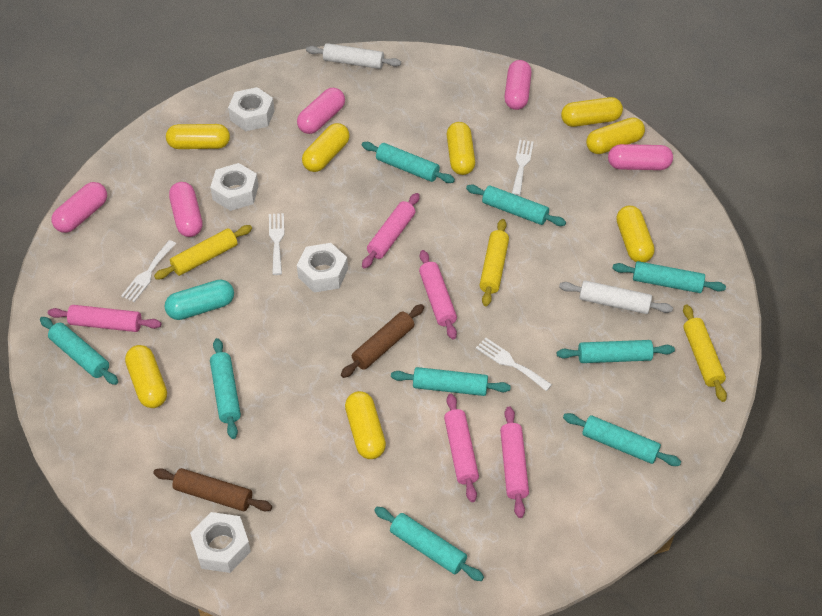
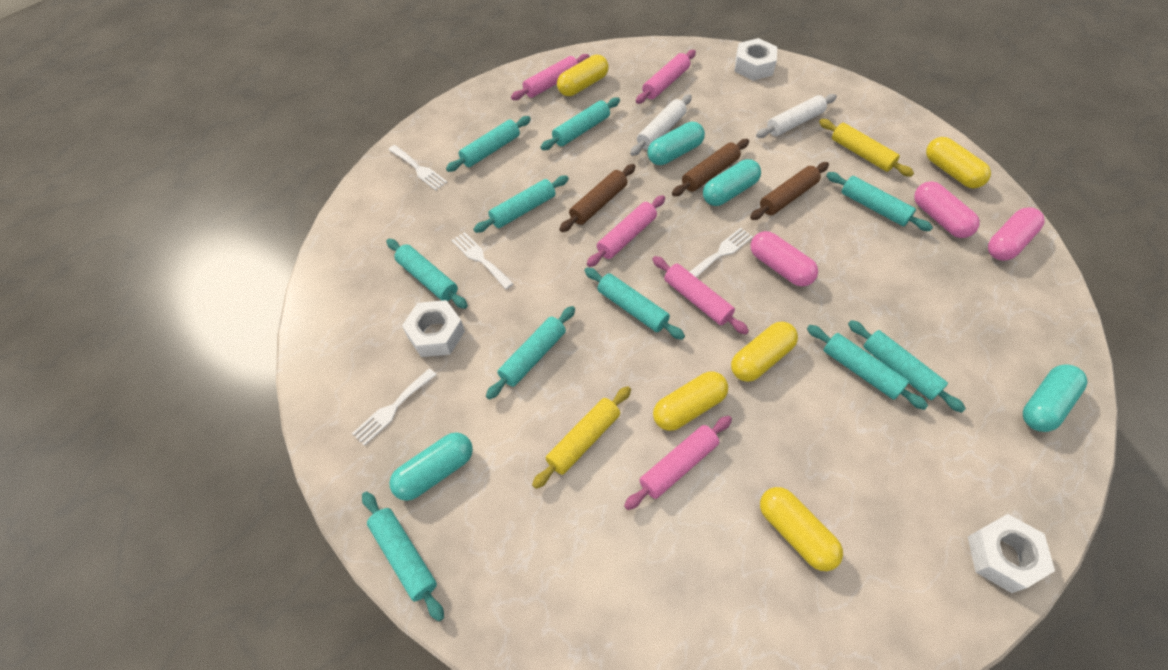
brown rolling pin: [153,468,272,511] [341,304,424,378] = 2 -> [559,164,636,232] [672,139,749,196] [750,162,829,220] = 3
pink capsule: [51,182,107,233] [169,182,202,237] [297,88,345,134] [504,60,532,110] [608,144,673,170] = 5 -> [750,231,818,286] [914,181,980,238] [988,207,1045,261] = 3
turquoise capsule: [165,279,234,320] = 1 -> [389,432,473,501] [647,121,705,165] [703,159,761,206] [1023,364,1088,432] = 4
turquoise rolling pin: [40,317,118,385] [210,338,241,439] [362,142,455,183] [374,507,484,581] [391,367,511,396] [466,184,566,226] [557,340,675,363] [563,413,681,466] [612,261,726,293] = 9 -> [362,492,444,621] [386,239,468,309] [446,116,531,172] [474,176,569,233] [486,306,575,400] [541,97,620,150] [584,267,685,340] [807,325,928,410] [826,172,933,231] [848,320,966,413] = 10
white nut: [190,512,251,573] [210,163,258,211] [228,87,274,131] [297,243,348,293] = 4 -> [402,300,465,357] [734,38,777,80] [968,514,1055,593] = 3
yellow capsule: [125,345,167,408] [166,124,230,149] [302,123,350,172] [345,391,386,459] [447,122,475,175] [561,97,623,127] [586,117,645,154] [616,206,655,262] = 8 -> [557,55,609,96] [653,371,728,431] [731,322,798,382] [760,487,843,571] [926,137,991,188] = 5
yellow rolling pin: [154,225,252,279] [480,219,509,306] [683,304,727,402] = 3 -> [532,386,631,489] [819,119,914,177] = 2

